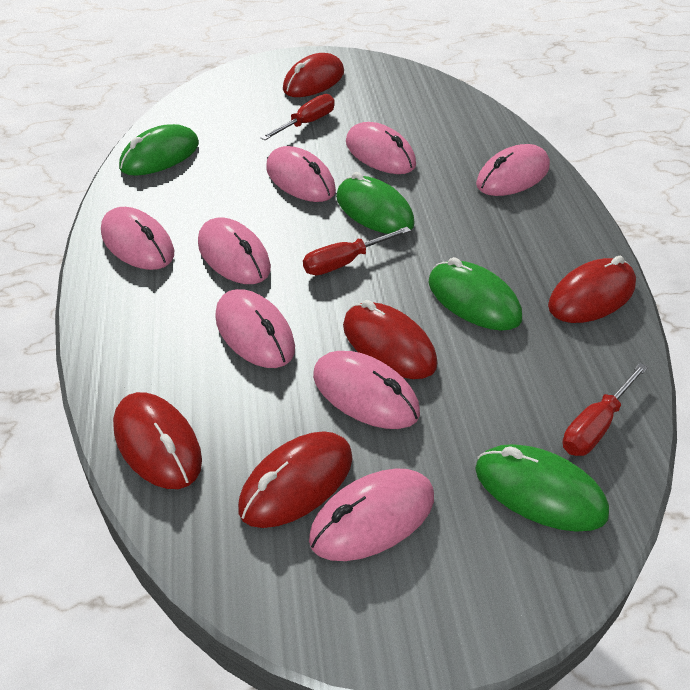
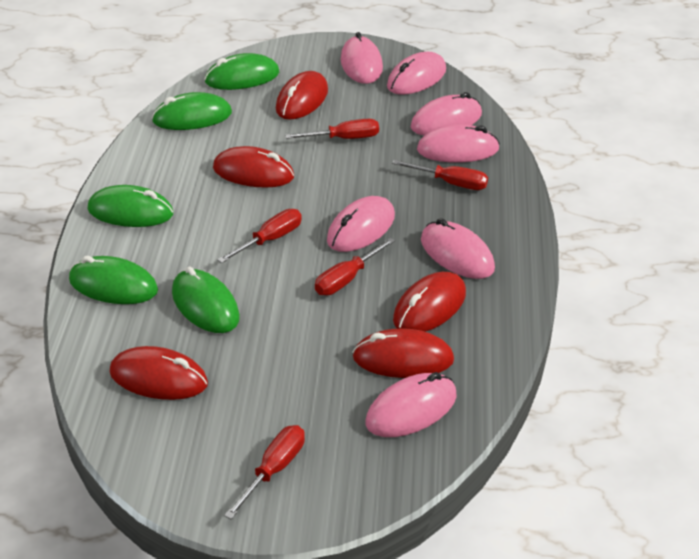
green mouse: [119,124,199,176] [336,172,415,234] [428,257,522,331] [475,444,609,532] = 4 -> [69,256,158,304] [87,185,173,227] [152,92,232,130] [172,266,240,333] [204,53,279,90] = 5
pink mouse: [101,207,174,270] [198,218,271,284] [215,289,295,368] [266,146,336,202] [309,469,434,561] [313,351,420,429] [346,122,416,174] [476,144,550,196] = 8 -> [327,196,395,252] [341,32,383,84] [365,372,456,437] [387,52,446,95] [411,92,482,135] [417,124,500,163] [421,218,495,279] = 7
red screwdriver: [260,94,335,140] [303,227,411,275] [562,363,648,456] = 3 -> [217,209,302,263] [224,425,305,519] [285,119,379,139] [315,238,395,296] [392,160,488,190] = 5

